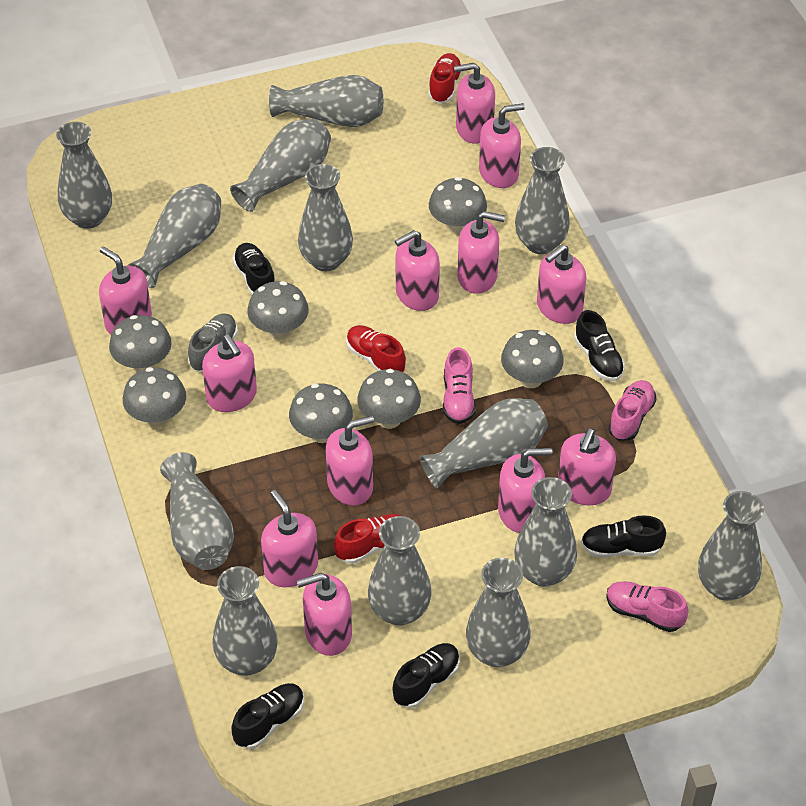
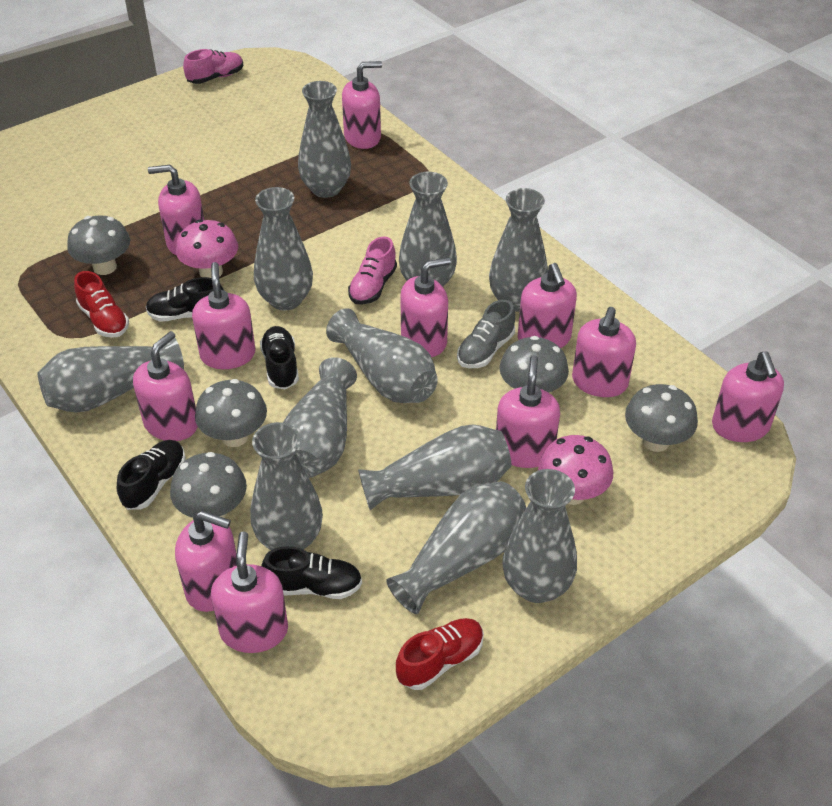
black shoe: [231,683,304,749] [232,243,275,295] [392,643,460,708] [574,310,625,381] [581,515,666,558] = 5 -> [117,440,186,510] [146,277,223,321] [260,326,299,390] [261,546,362,599] = 4
grey mushroom: [109,315,172,372] [123,367,186,427] [247,281,309,339] [289,384,353,443] [357,369,421,429] [429,177,487,234] [501,330,564,388] = 7 -> [67,215,130,275] [170,452,247,518] [195,379,267,447] [499,336,569,393] [625,384,698,452] = 5
grey vase: [56,122,112,229] [128,184,221,288] [160,452,234,570] [212,566,277,676] [230,118,331,212] [269,75,383,127] [298,164,353,271] [368,516,432,626] [420,398,548,489] [466,558,531,667] [514,477,577,587] [515,147,570,254] [698,491,764,601] = 13 -> [38,338,184,413] [250,422,323,550] [254,187,313,311] [283,357,357,478] [298,81,351,198] [326,308,438,403] [358,424,511,510] [386,481,526,614] [399,172,457,287] [489,188,548,312] [502,469,577,603] = 11
pink mushroom: none = 0 -> [176,219,238,278] [538,435,613,505] = 2
pink shoe: [443,347,476,424] [606,581,689,632] [608,380,656,441] = 3 -> [183,49,244,84] [348,236,397,304] = 2
pink soap dispenser: [99,247,152,334] [202,334,257,412] [261,490,318,587] [297,573,352,656] [326,416,374,506] [395,230,440,311] [454,63,495,144] [457,211,505,294] [479,103,525,188] [498,448,552,533] [537,244,587,324] [558,428,616,506] = 12 -> [133,331,198,441] [148,165,204,255] [175,511,237,612] [192,262,255,369] [211,531,288,653] [342,61,382,149] [400,257,451,357] [496,355,560,468] [518,263,577,348] [572,307,636,397] [712,352,784,442] = 11
red shoe: [334,514,402,564] [346,325,406,372] [428,53,462,103] = 3 -> [74,271,129,338] [396,618,484,690] = 2

